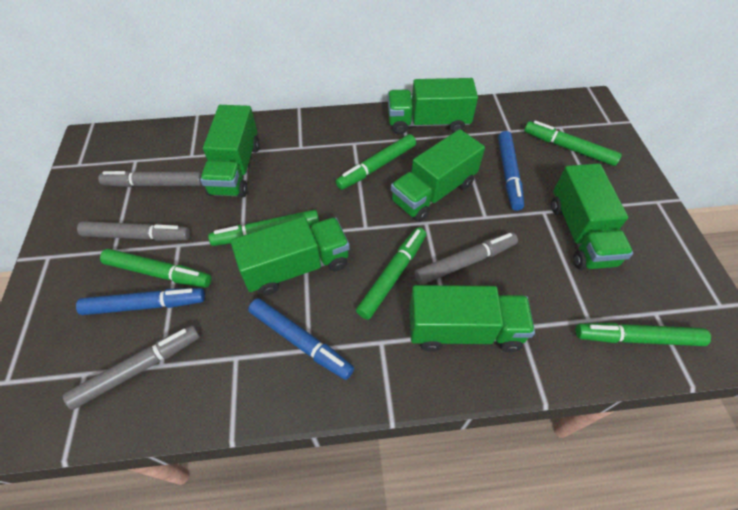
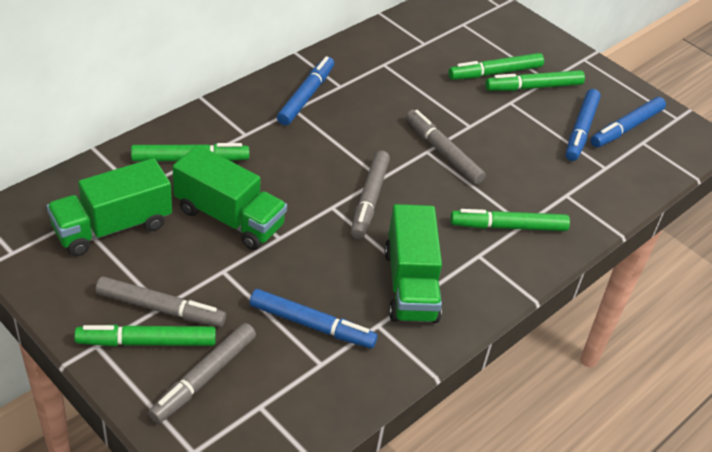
blue marker: [76,288,205,315] [248,298,354,380] [498,131,524,211] = 3 -> [250,289,378,349] [277,56,334,126] [566,89,601,161] [591,97,666,148] = 4
green marker: [100,249,211,288] [208,210,319,246] [335,134,416,190] [356,227,426,320] [524,121,622,166] [575,323,711,346] = 6 -> [74,324,216,347] [131,143,249,162] [448,53,544,80] [450,209,570,231] [485,70,585,91] = 5
green truck: [200,105,260,197] [231,217,350,296] [388,78,478,135] [391,129,485,222] [409,285,535,352] [551,163,633,270] = 6 -> [47,158,172,256] [173,145,287,250] [384,204,442,323] = 3

